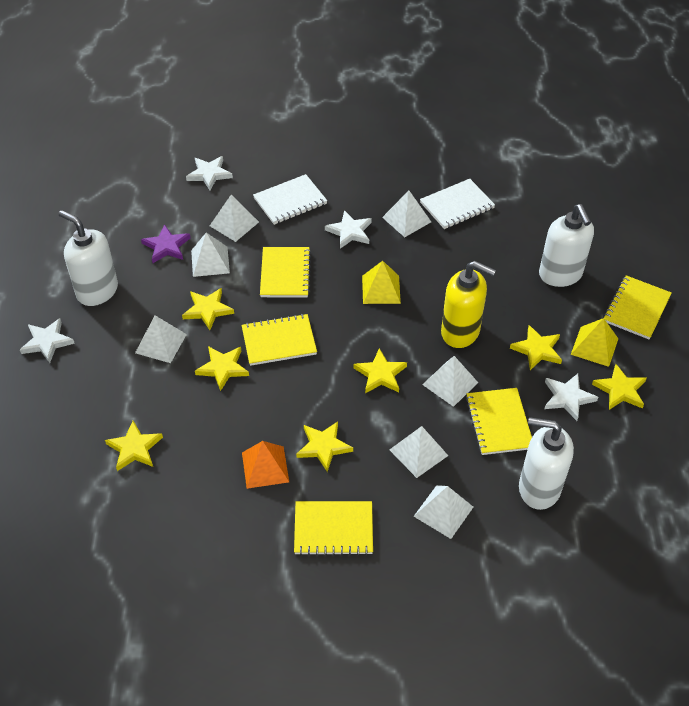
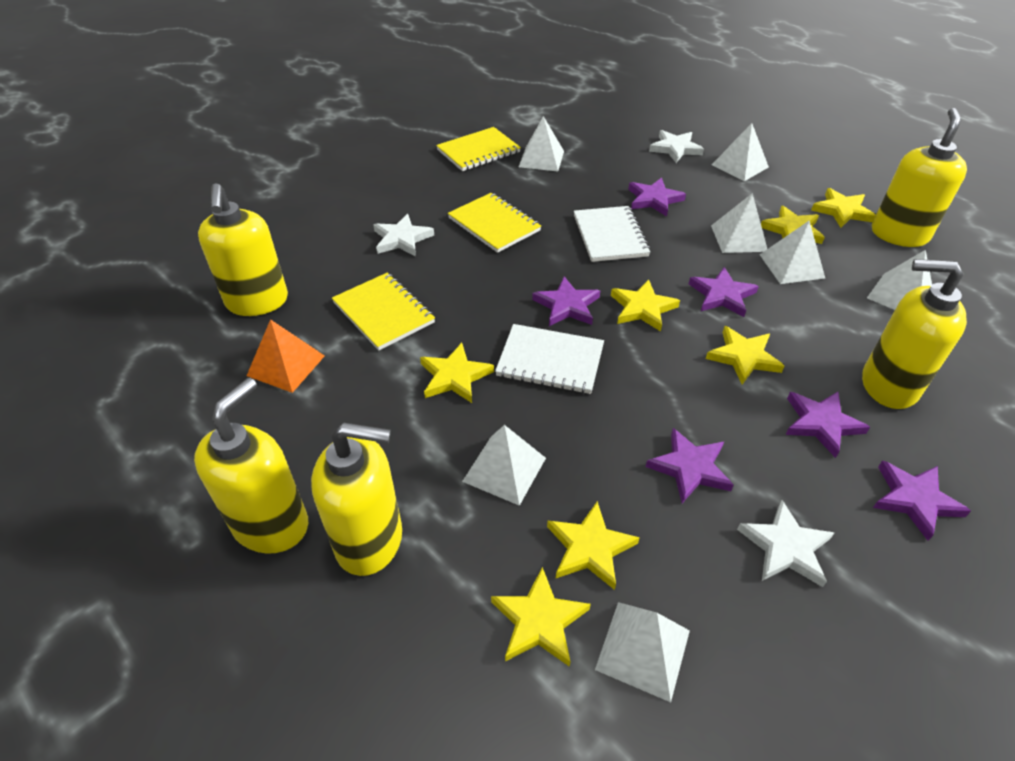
purple star: [141,224,190,263] = 1 -> [532,277,600,326] [628,178,686,217] [646,428,734,503] [689,267,759,317] [785,392,870,458] [873,460,971,541] = 6
white soap dispenser: [58,210,118,306] [519,417,574,510] [539,204,594,287] = 3 -> none = 0
white star: [20,318,75,363] [186,156,233,190] [325,210,372,249] [545,374,598,421] = 4 -> [373,214,434,256] [649,130,704,163] [737,500,834,587] = 3
yellow notebook: [242,314,317,366] [260,247,311,297] [294,501,373,556] [465,388,532,455] [603,275,672,339] = 5 -> [332,273,435,351] [436,127,521,171] [448,193,541,253] = 3
yellow pyramid: [362,261,401,304] [571,318,618,367] = 2 -> none = 0
yellow soap dispenser: [441,261,496,348] = 1 -> [194,378,308,554] [198,183,288,316] [311,423,402,576] [862,259,967,409] [872,108,967,247] = 5

